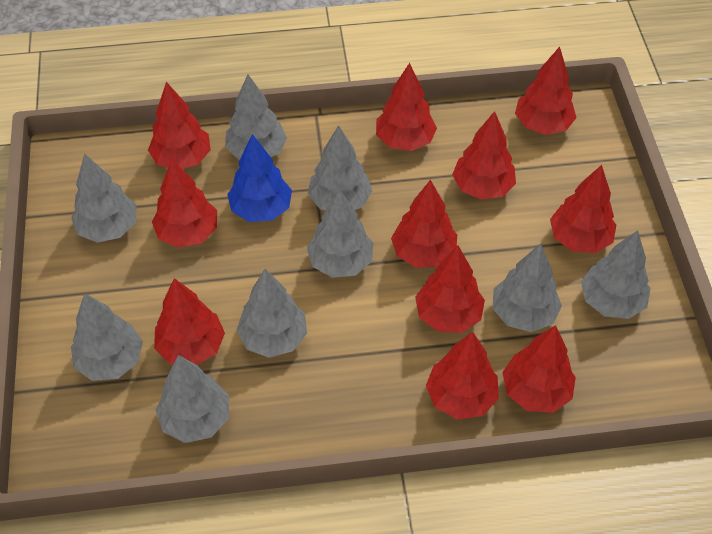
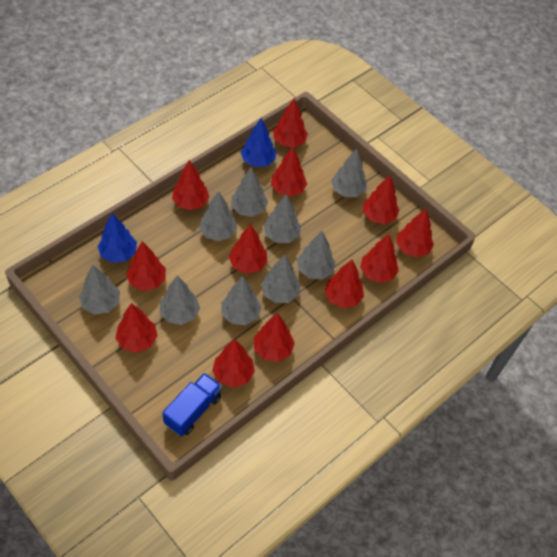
blue tree: [227,134,292,222] = 1 -> [98,213,137,263] [241,118,276,167] = 2
blue truck: none = 0 -> [162,373,222,436] = 1
red tree: [148,82,211,169] [152,159,217,248] [154,278,225,365] [376,63,437,151] [391,180,457,268] [415,245,485,333] [426,332,499,420] [452,111,516,200] [502,325,576,413] [515,47,577,135] [550,165,616,253] = 11 -> [115,303,157,353] [126,241,166,291] [172,160,209,210] [212,339,255,388] [229,224,267,274] [254,313,295,362] [271,147,307,197] [273,98,308,147] [325,259,364,308] [360,234,399,283] [363,175,399,224] [397,209,434,257] = 12

